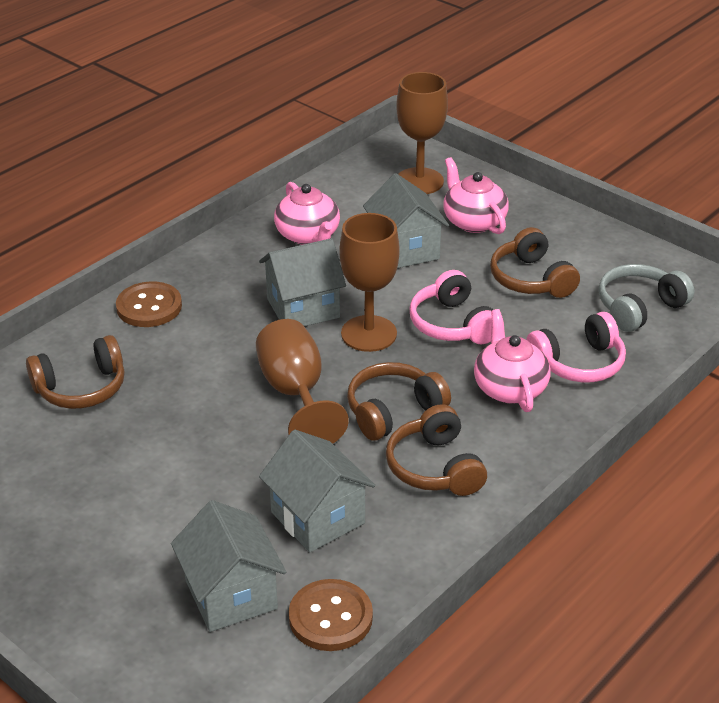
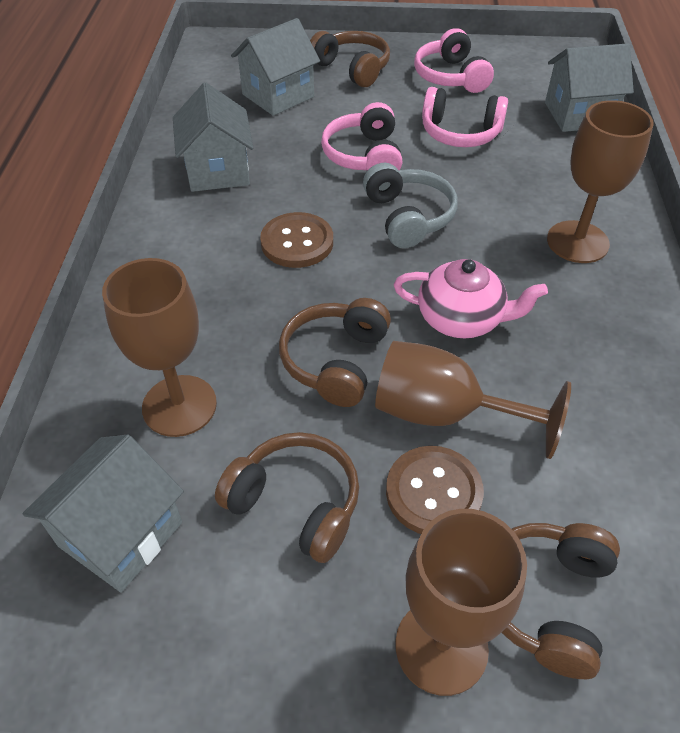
brown goblet: [256,319,349,444] [339,213,400,352] [396,72,448,194] = 3 -> [102,258,217,437] [375,341,571,459] [395,509,527,696] [547,100,654,263] = 4
pink headphones: [409,270,494,344] [526,312,626,382] = 2 -> [321,102,402,171] [414,28,494,93] [422,87,508,147] = 3
pink teapot: [274,182,340,245] [443,157,509,234] [474,309,551,412] = 3 -> [394,259,548,338] = 1

